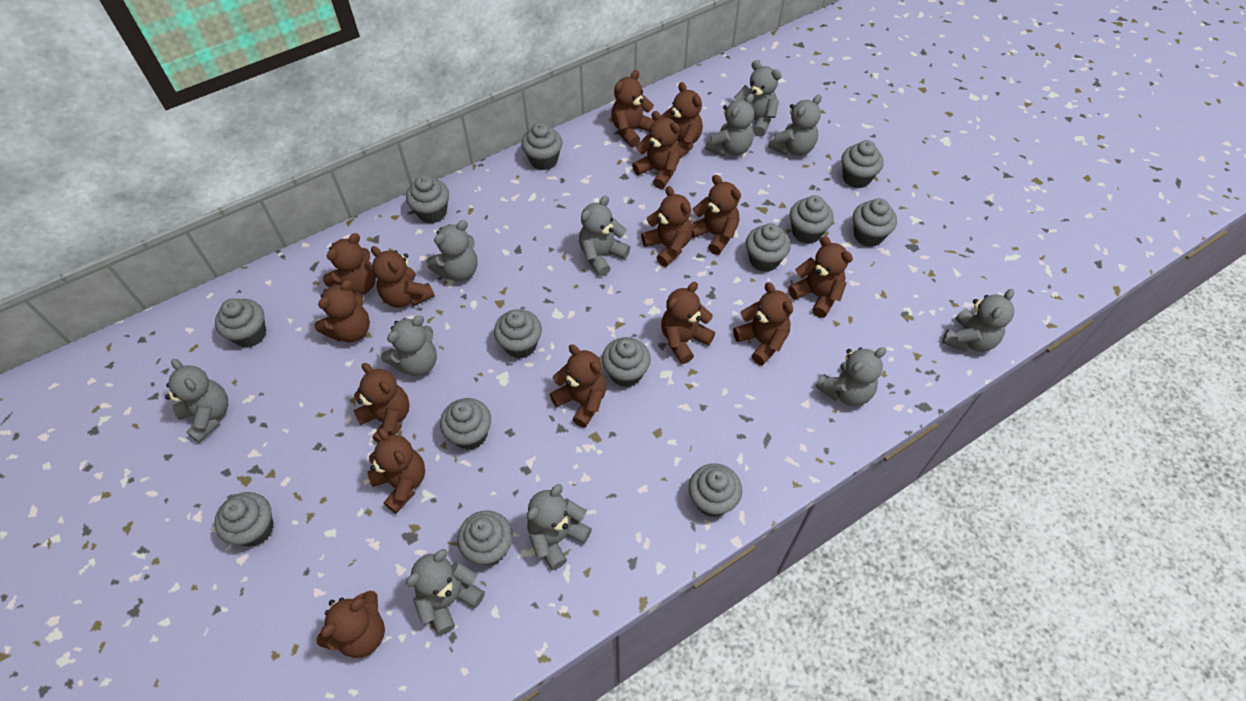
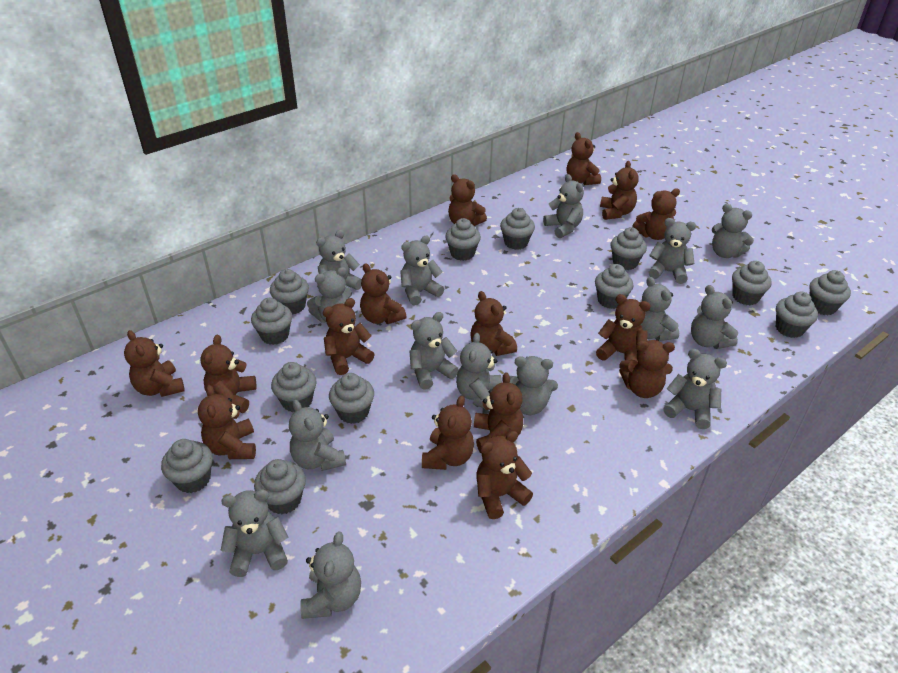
grey teddy bear: [165,359,228,443] [381,315,437,376] [406,549,485,635] [427,220,478,281] [527,484,592,570] [579,196,631,276] [705,94,754,156] [734,60,782,137] [768,95,822,156] [815,347,886,406] [942,289,1014,352] = 11 -> [221,490,288,577] [289,400,346,471] [300,532,361,619] [307,267,352,323] [316,230,362,290] [400,235,444,306] [409,312,459,390] [456,333,502,410] [510,356,558,415] [543,174,584,238] [640,277,679,341] [648,218,696,284] [663,349,727,429] [691,285,738,349] [712,204,754,258] = 15

